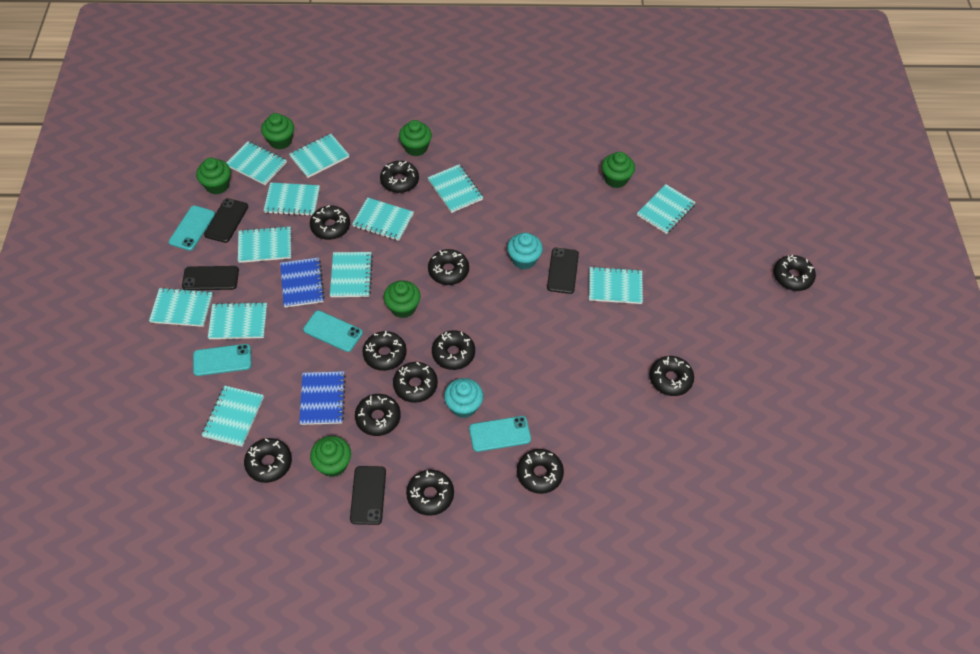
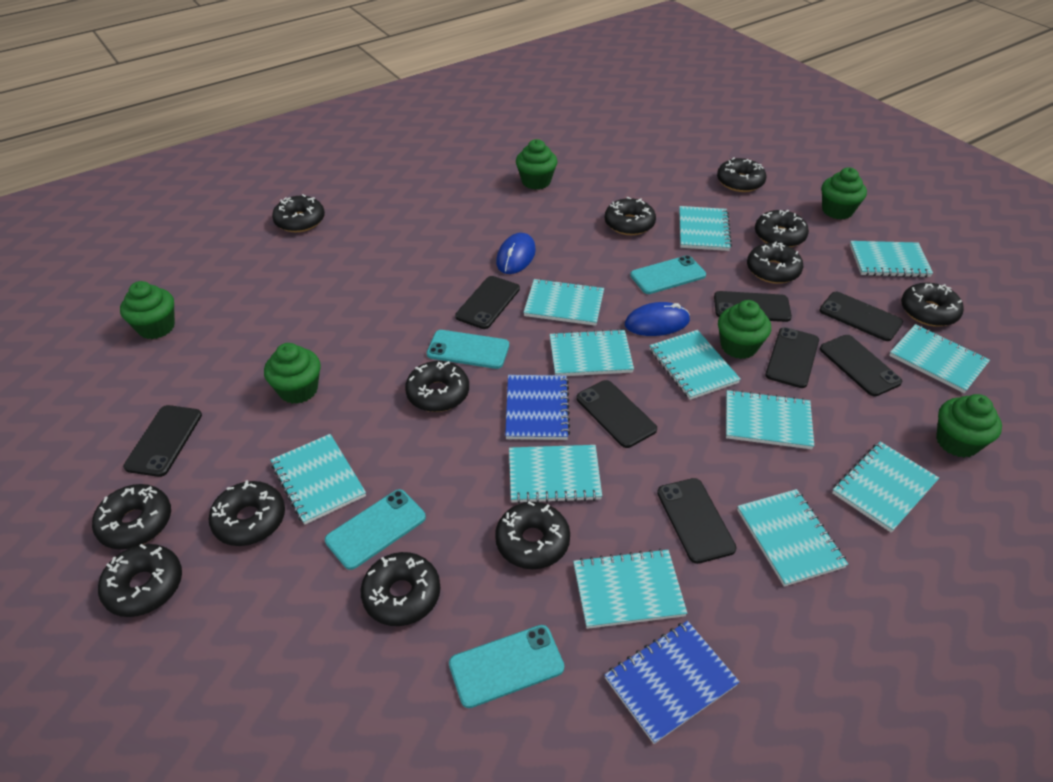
black phone: [182,266,239,290] [204,198,248,243] [350,466,386,525] [547,248,579,294] = 4 -> [123,405,202,477] [455,276,520,329] [577,380,657,448] [657,478,736,564] [714,291,792,322] [765,327,819,388] [820,292,903,341] [820,335,902,397] = 8
blue mouse: none = 0 -> [496,233,536,274] [625,302,690,336] = 2
turquoise cupcake: [444,378,483,418] [507,232,543,269] = 2 -> none = 0

